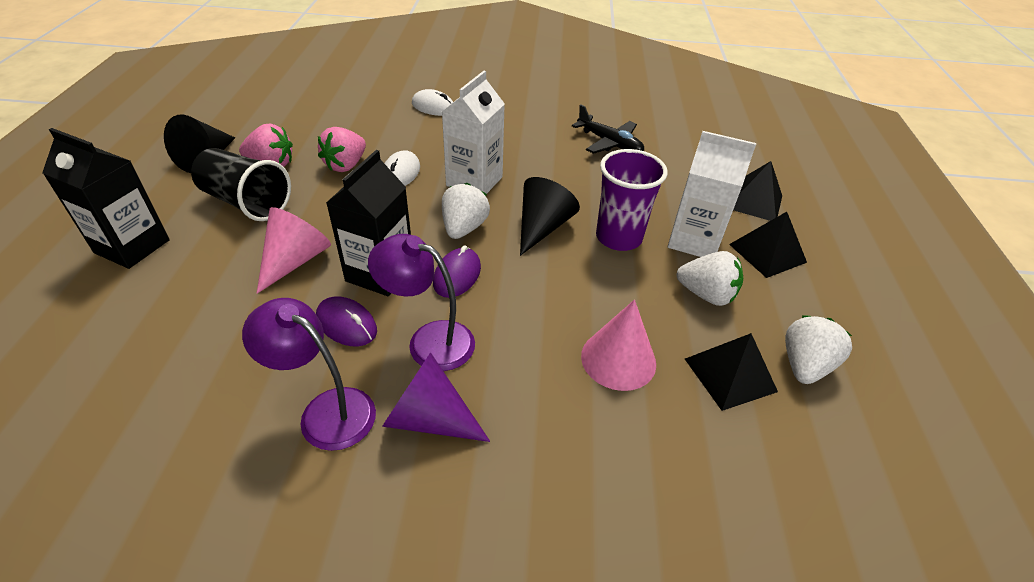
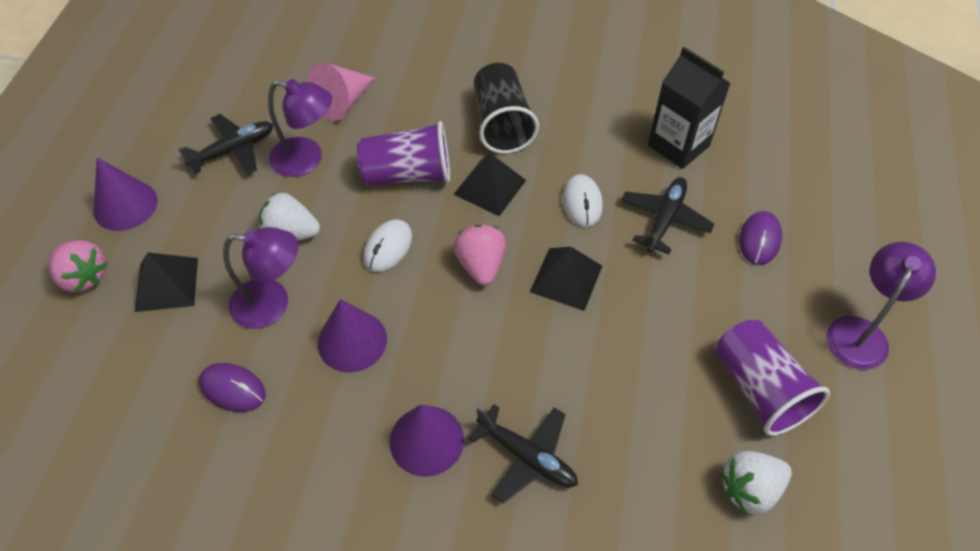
black carton: [42,128,170,269] [326,150,411,296] = 2 -> [648,47,731,169] = 1
black cone: [164,115,235,173] [520,177,580,256] = 2 -> none = 0
black plane: [572,104,644,154] = 1 -> [178,114,273,175] [468,404,578,503] [621,177,714,254] = 3
pink cone: [256,207,331,294] [581,300,656,391] = 2 -> [307,62,375,121] = 1
purple cone: [382,352,490,442] = 1 -> [94,158,157,231] [318,299,387,372] [390,405,464,477] = 3
purple cup: [596,149,668,251] = 1 -> [357,121,450,186] [715,320,830,436] = 2
purple lamp: [242,298,376,451] [368,234,475,371] = 2 -> [223,227,298,329] [268,79,332,177] [826,242,936,370] = 3
white carton: [442,71,505,194] [668,131,757,257] = 2 -> none = 0
white strawberry: [442,183,490,239] [677,251,743,306] [785,315,852,384] = 3 -> [259,193,320,241] [721,451,792,514] = 2

